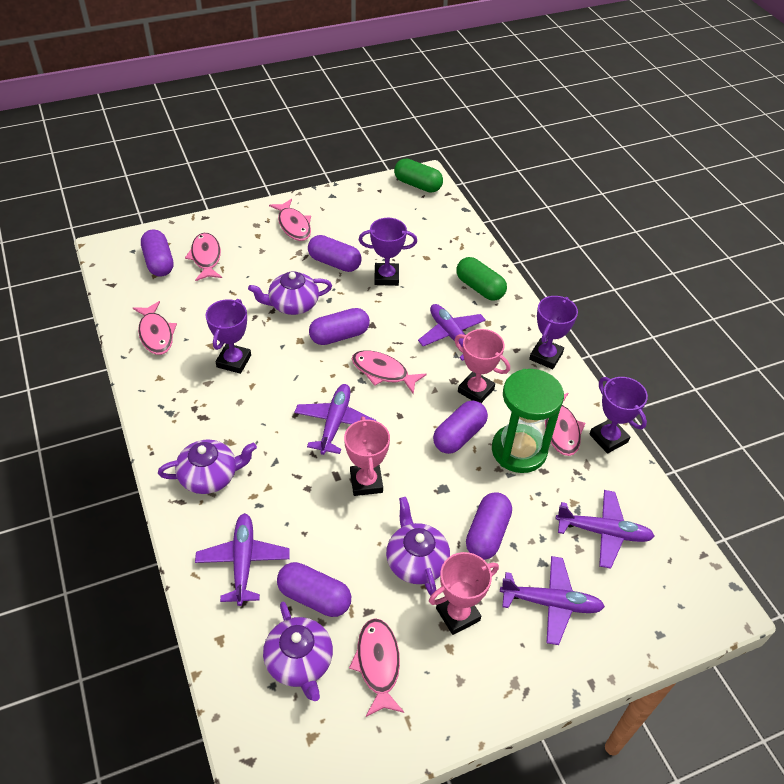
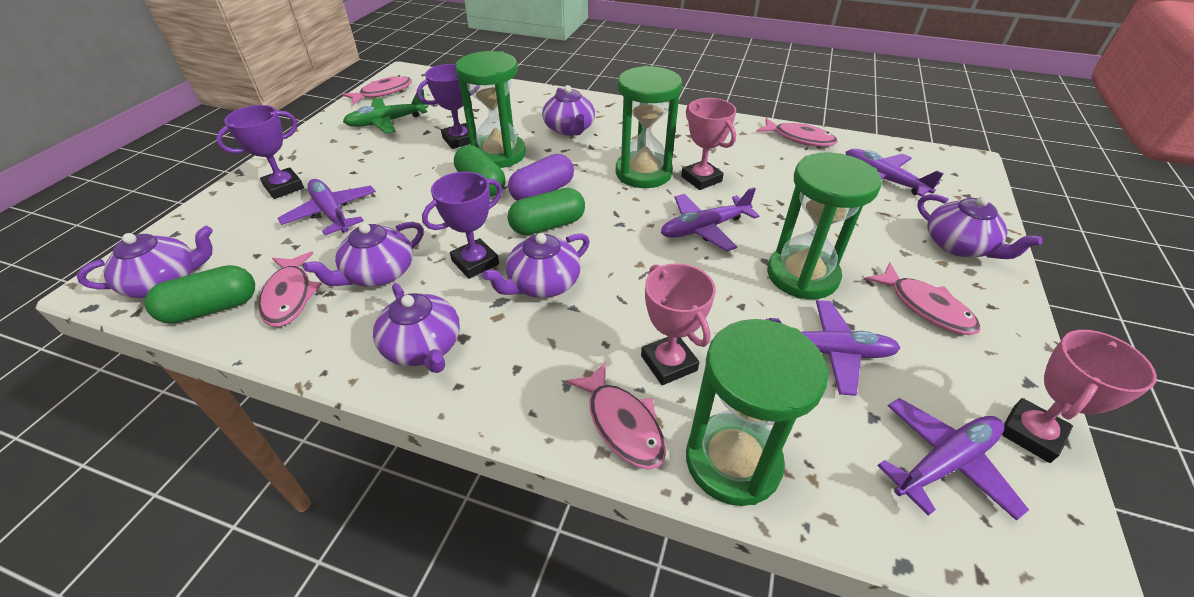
green capsule: [394,158,443,193] [456,257,507,301] = 2 -> [145,265,255,324] [454,145,505,196] [508,188,585,235] = 3
green hourglass: [492,369,564,473] = 1 -> [456,51,526,168] [616,66,682,188] [686,319,828,506] [767,153,882,299] = 4
green plane: none = 0 -> [343,89,428,133] = 1
pink fish: [133,301,177,355] [185,233,222,281] [269,199,311,241] [349,618,404,717] [352,350,427,394] [545,393,585,456] = 6 -> [259,252,322,327] [342,75,412,105] [565,361,666,470] [757,118,838,147] [865,263,981,335] = 5
purple capsule: [141,229,174,277] [277,562,351,617] [308,235,362,272] [309,308,370,345] [433,401,488,454] [466,492,512,560] = 6 -> [508,154,574,201] = 1
purple teapot: [158,439,257,494] [248,271,332,315] [263,602,333,701] [386,497,450,596] = 4 -> [77,226,213,298] [303,222,424,287] [373,283,460,373] [482,233,590,298] [542,85,595,136] [917,194,1043,259] = 6
purple trophy: [205,299,251,374] [359,218,417,286] [529,296,578,369] [589,377,648,454] = 4 -> [216,105,304,199] [417,64,472,149] [422,172,502,279] = 3

